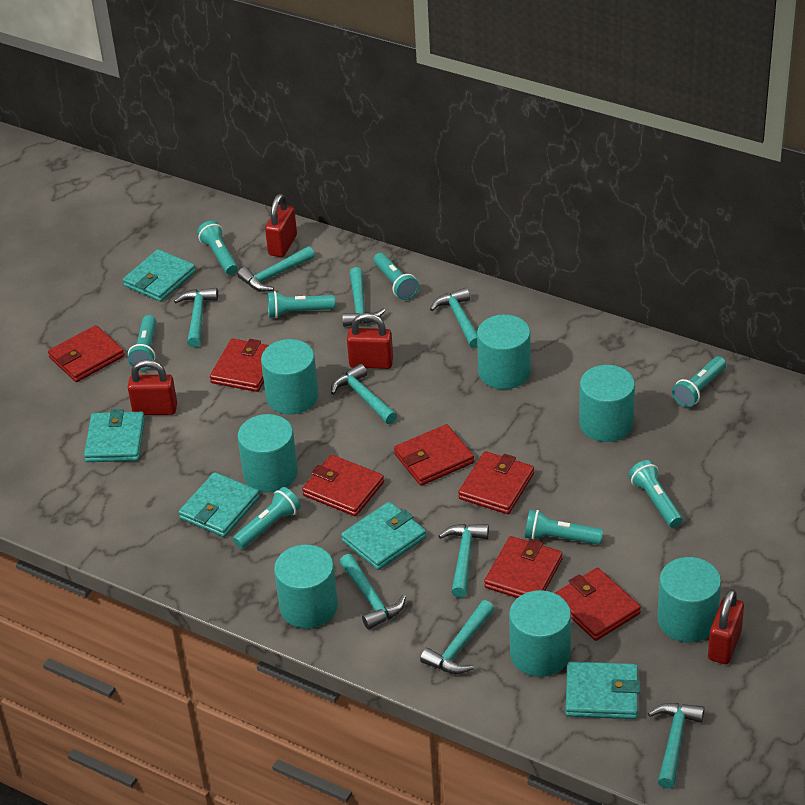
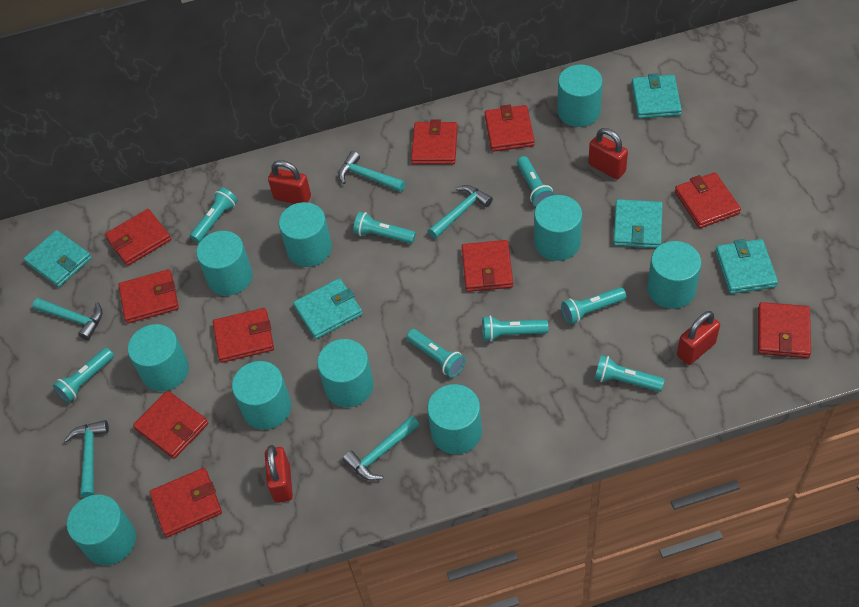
red wallet: [48,325,125,382] [210,338,269,392] [302,455,384,516] [394,424,474,486] [458,451,534,514] [484,536,563,598] [555,568,641,641] = 7 -> [105,209,171,266] [118,269,179,324] [133,391,208,459] [149,468,222,537] [213,308,274,363] [411,119,458,165] [462,240,513,292] [485,105,535,152] [675,172,741,228] [758,302,811,358] = 10
turquoise cylinder: [237,414,298,492] [261,339,318,414] [274,545,338,628] [477,314,531,389] [509,590,571,677] [579,365,635,442] [657,557,721,642] = 7 -> [67,494,136,565] [128,324,189,391] [196,231,253,296] [232,361,291,430] [279,202,332,267] [317,339,374,407] [427,384,482,454] [534,195,582,261] [557,64,603,127] [647,241,701,309] = 10
turquoise hammer: [174,288,218,347] [237,246,315,292] [331,364,397,424] [339,554,406,630] [342,267,385,327] [420,600,494,674] [430,288,477,348] [439,524,489,598] [648,703,704,789] = 9 -> [32,298,103,340] [64,420,109,498] [338,151,405,192] [343,416,420,481] [428,185,493,239] = 5

